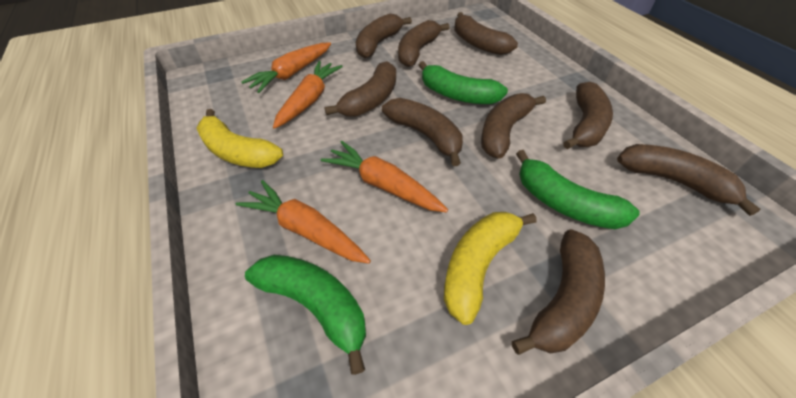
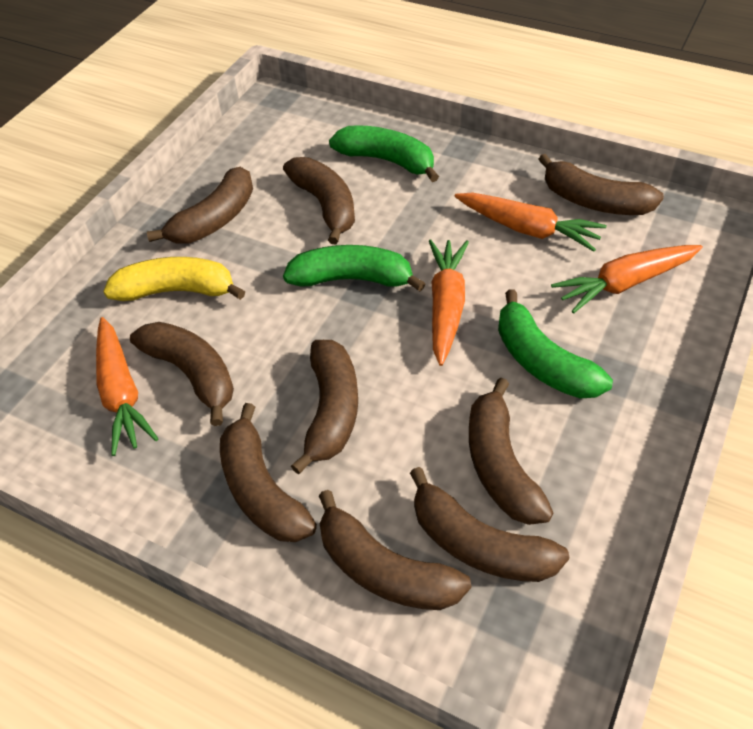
yellow banana: [196,109,283,168] [444,212,537,325] = 2 -> [103,257,245,301] = 1

